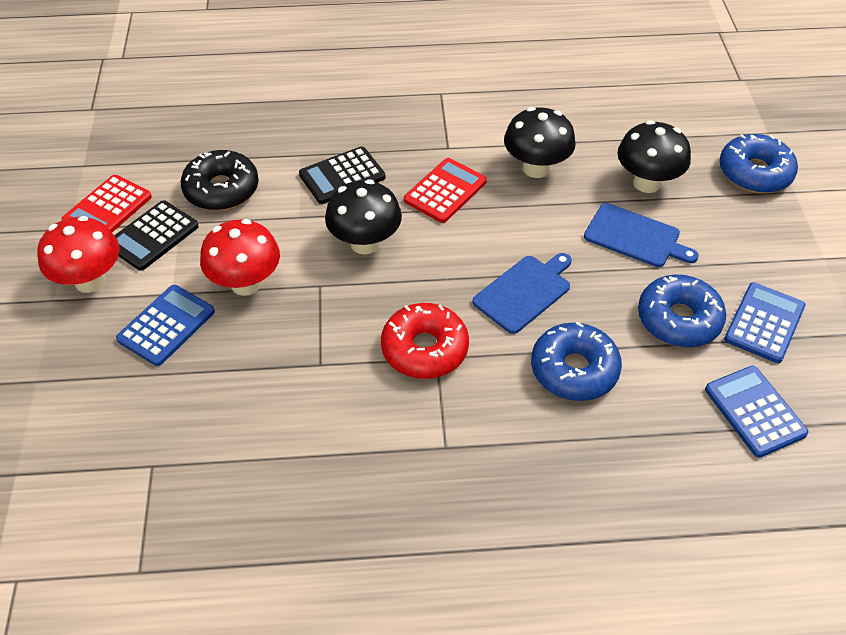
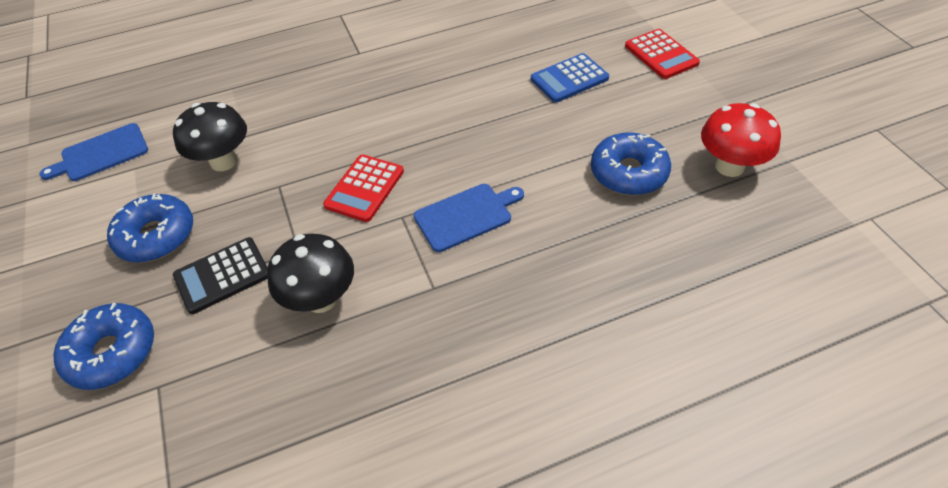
black calculator: [114,200,199,271] [299,146,385,204] = 2 -> [173,237,268,314] = 1
black donut: [181,150,259,211] = 1 -> none = 0
black mushroom: [325,179,402,255] [504,107,576,178] [618,120,691,193] = 3 -> [173,102,247,171] [267,234,354,313] = 2
blue calculator: [116,285,215,366] [705,366,809,458] [724,282,806,363] = 3 -> [531,53,609,103] = 1
red donut: [381,303,469,379] = 1 -> none = 0
red mushroom: [37,216,119,293] [200,219,280,296] = 2 -> [701,103,781,177] = 1

